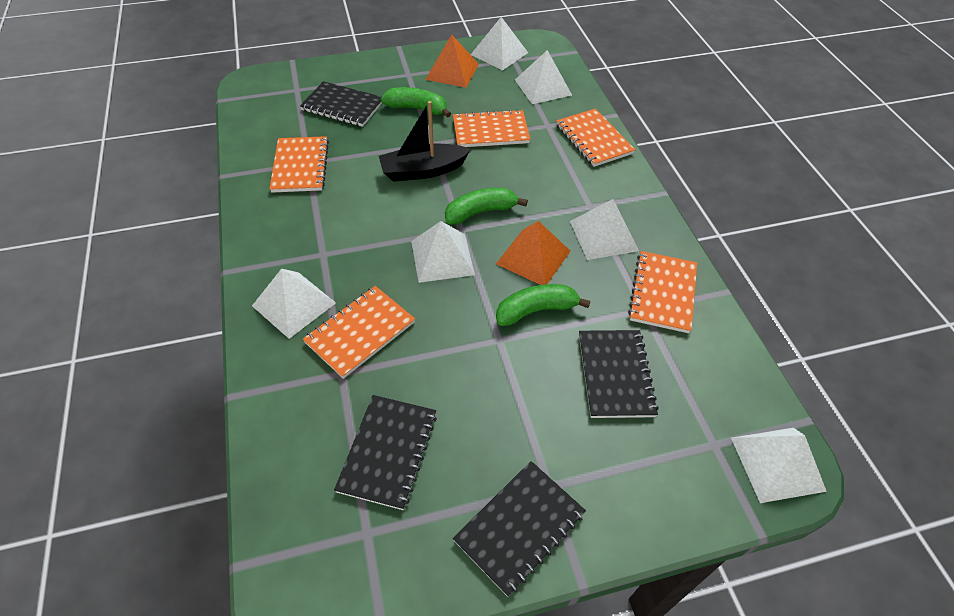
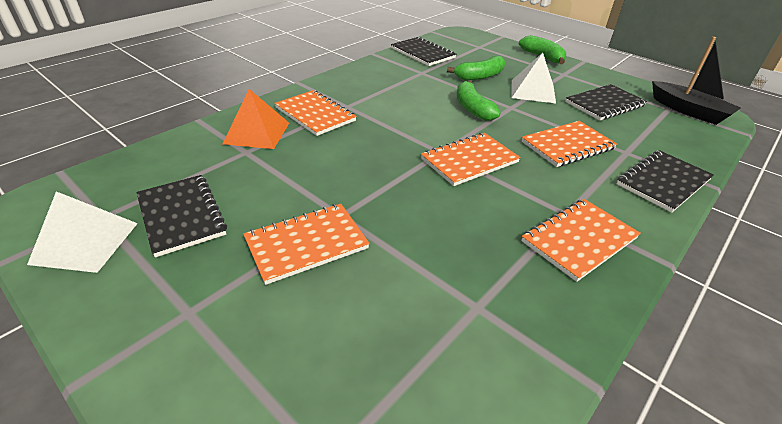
orange pyramid: [425,35,479,88] [496,221,571,285] = 2 -> [223,89,289,149] = 1
white pyramid: [252,269,336,339] [411,221,475,283] [471,17,528,70] [515,50,572,104] [570,199,639,260] [731,428,827,503] = 6 -> [27,191,138,273] [511,53,556,103] = 2

